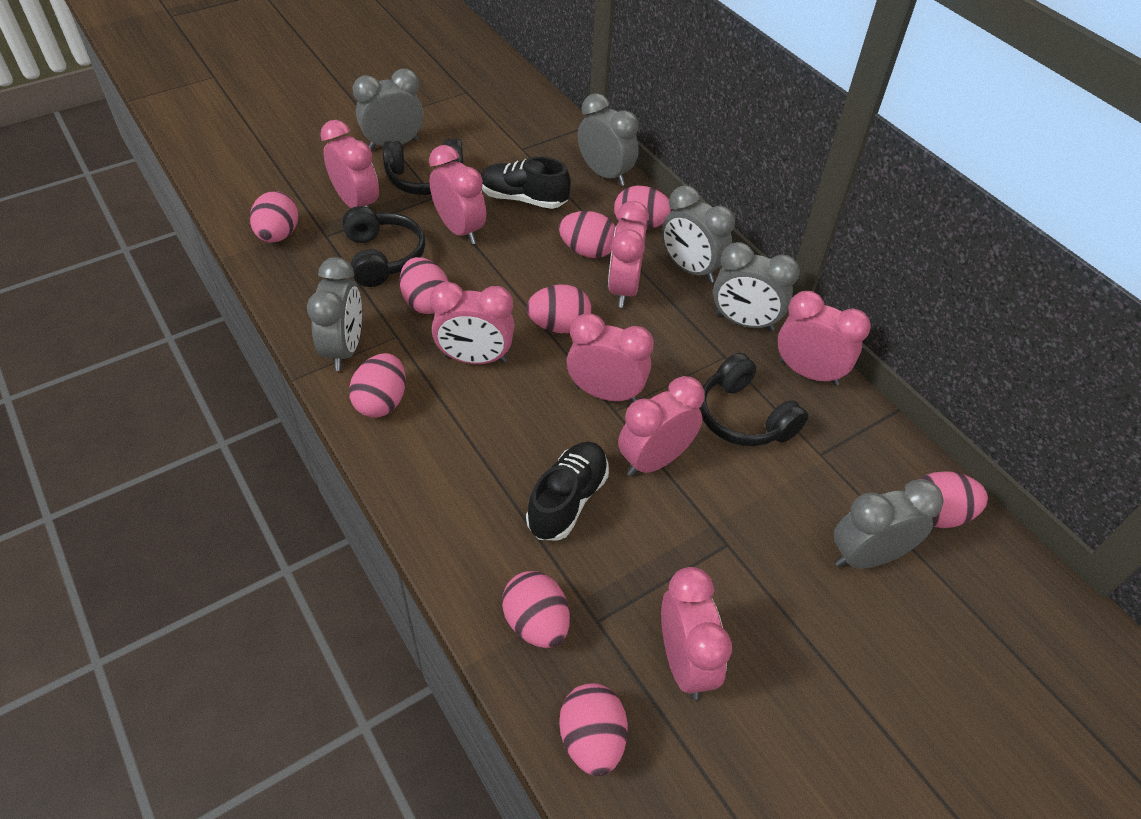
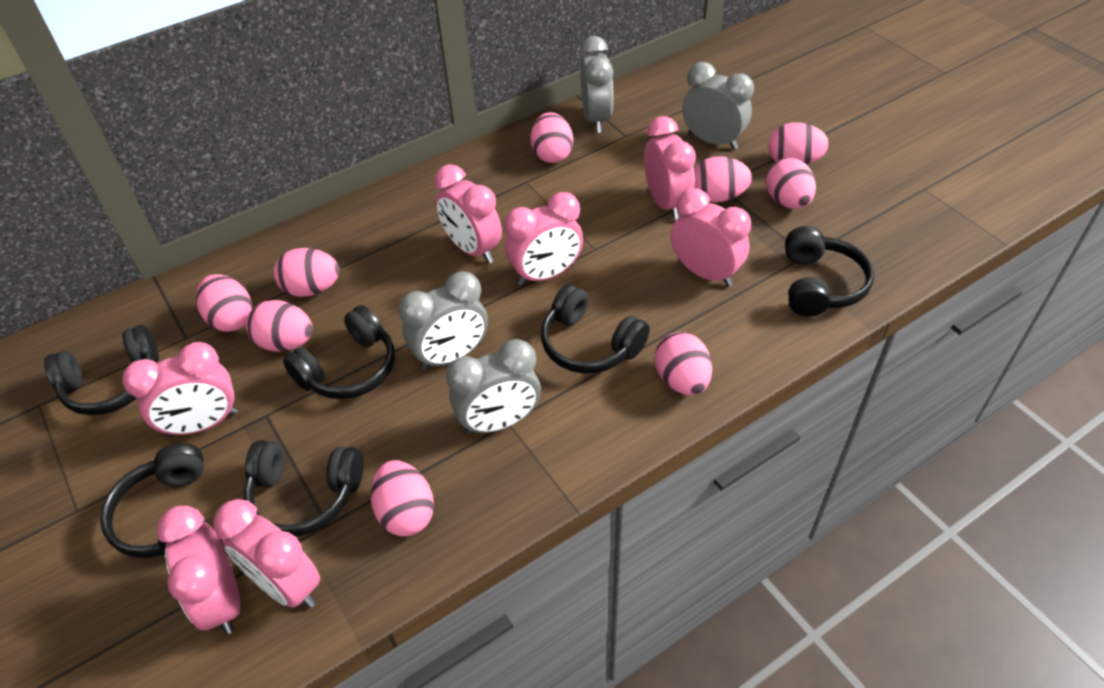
black headphones: [342,206,425,287] [383,138,463,195] [699,353,808,446] = 3 -> [44,325,159,415] [100,443,209,558] [244,440,363,536] [283,305,395,399] [541,284,650,373] [785,226,874,316] = 6
black shoe: [481,157,571,209] [526,442,609,541] = 2 -> none = 0
grey clock: [307,257,362,371] [353,69,423,150] [578,93,639,186] [662,185,735,283] [713,242,800,331] [834,479,944,569] = 6 -> [399,271,488,370] [446,339,541,435] [580,36,613,133] [682,62,754,150] = 4
pink clock: [320,120,379,208] [429,145,486,244] [430,281,515,364] [567,313,654,403] [608,201,649,308] [618,376,705,477] [661,567,732,700] [778,291,871,386] = 8 -> [123,342,237,437] [157,506,240,634] [213,499,320,608] [434,164,502,264] [505,192,583,286] [644,116,696,220] [671,188,751,287] = 7

